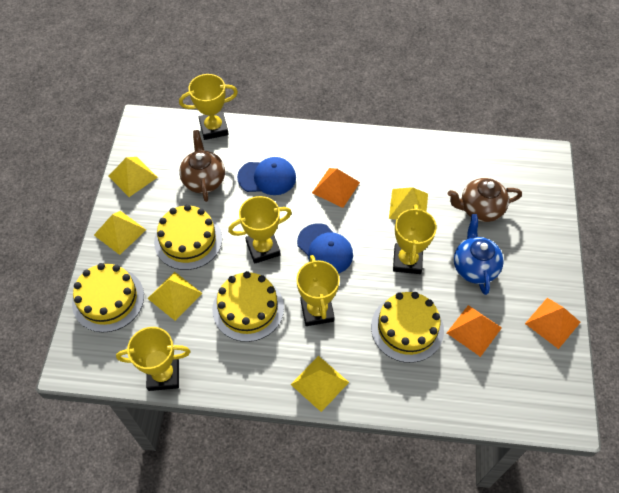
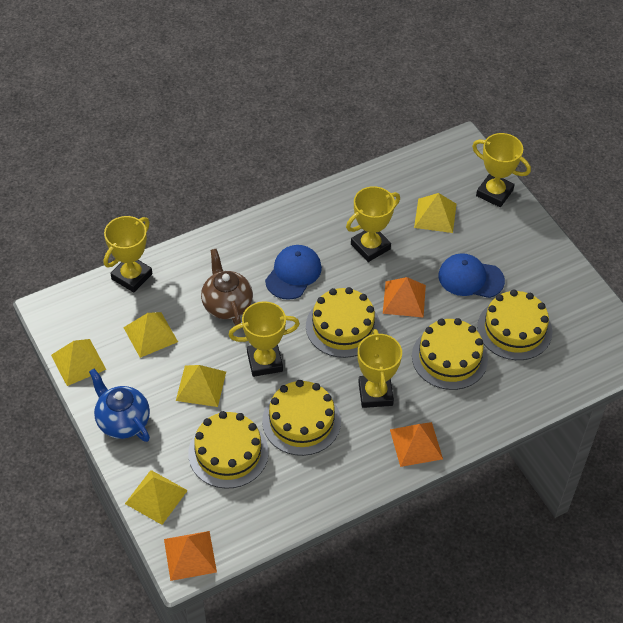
brown teapot: [179,130,225,202] [448,178,522,222] = 2 -> [201,249,253,326] = 1
yellow cake: [72,263,144,332] [154,204,222,270] [212,271,284,342] [371,292,444,363] = 4 -> [188,411,269,489] [262,380,341,456] [306,287,381,358] [412,318,488,390] [477,289,552,360] = 5

